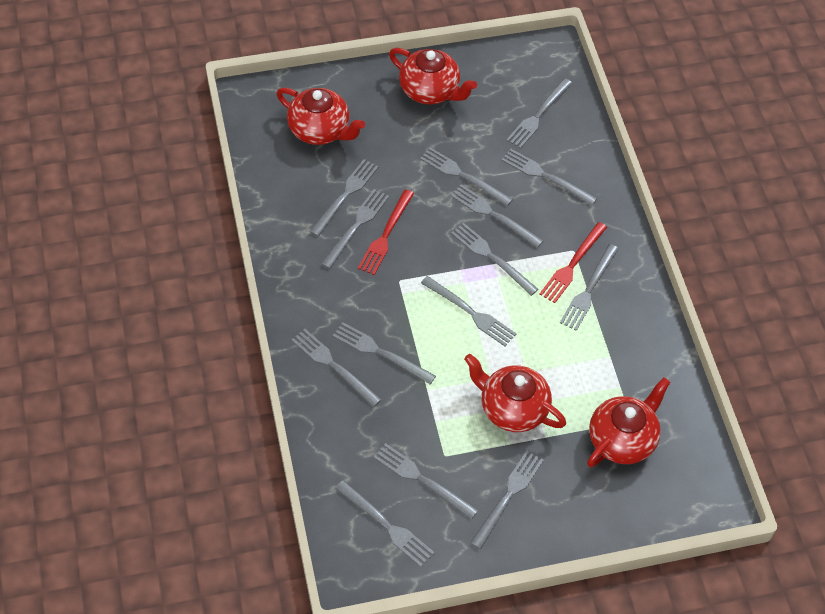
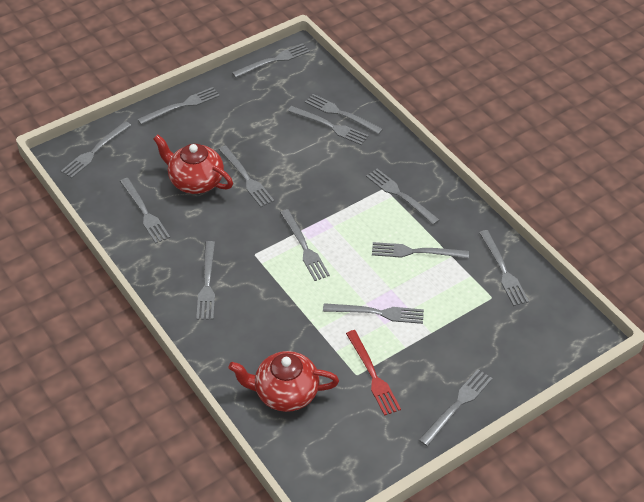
red fork: [358,189,414,275] [539,222,607,303] = 2 -> [346,330,401,416] = 1
red teapot: [277,88,365,145] [389,48,477,105] [464,354,566,432] [587,377,670,468] = 4 -> [153,134,233,194] [229,351,339,412] = 2

